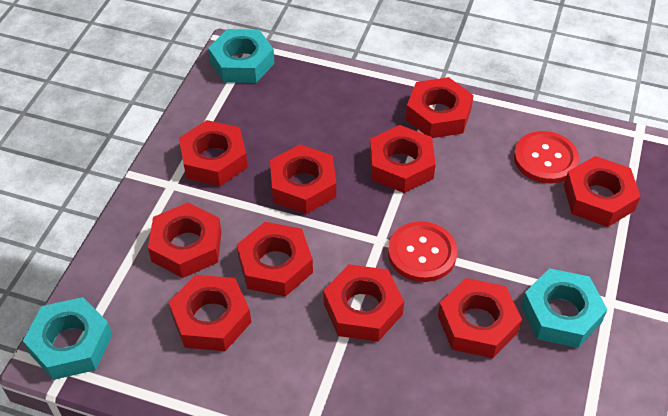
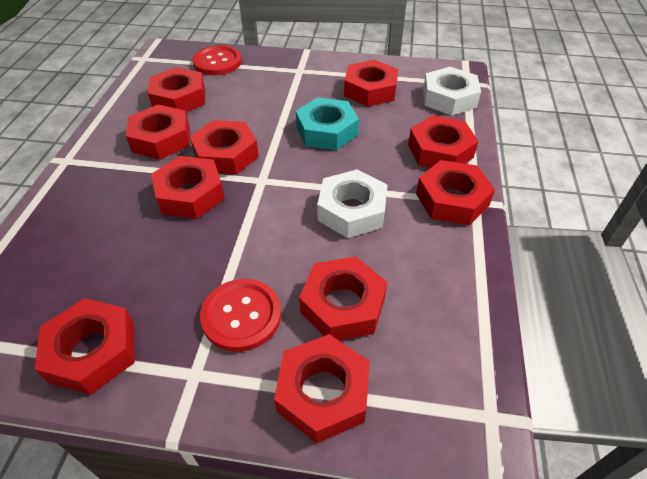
turquoise nut: [23,297,112,380] [208,29,275,83] [521,268,608,348] = 3 -> [296,97,359,150] = 1
white nut: none = 0 -> [317,169,388,238] [423,67,481,115] = 2

